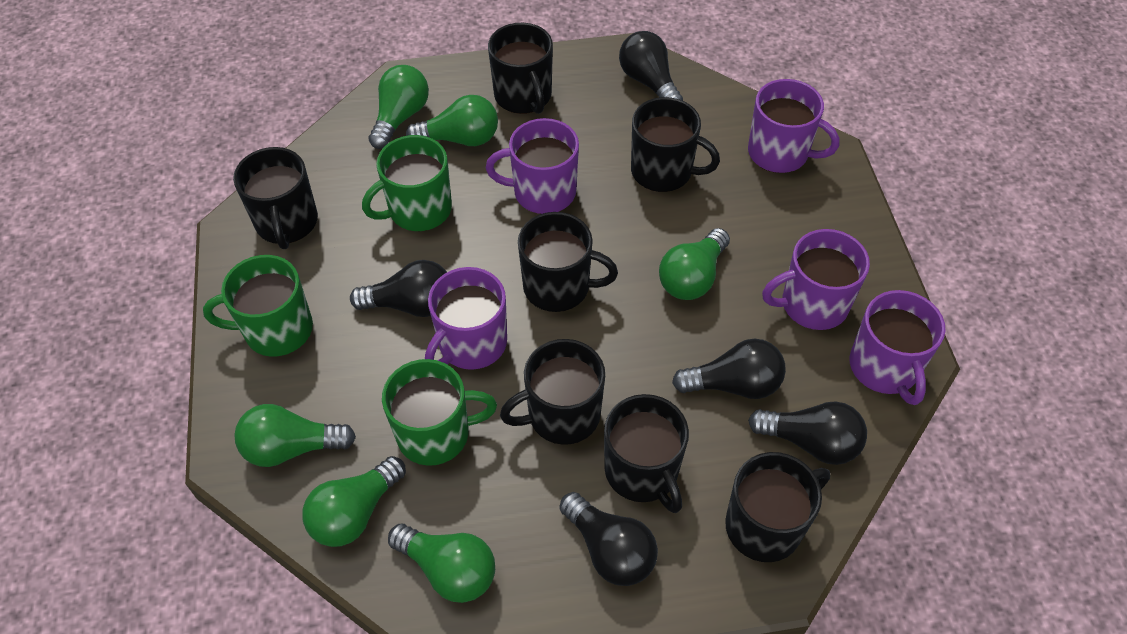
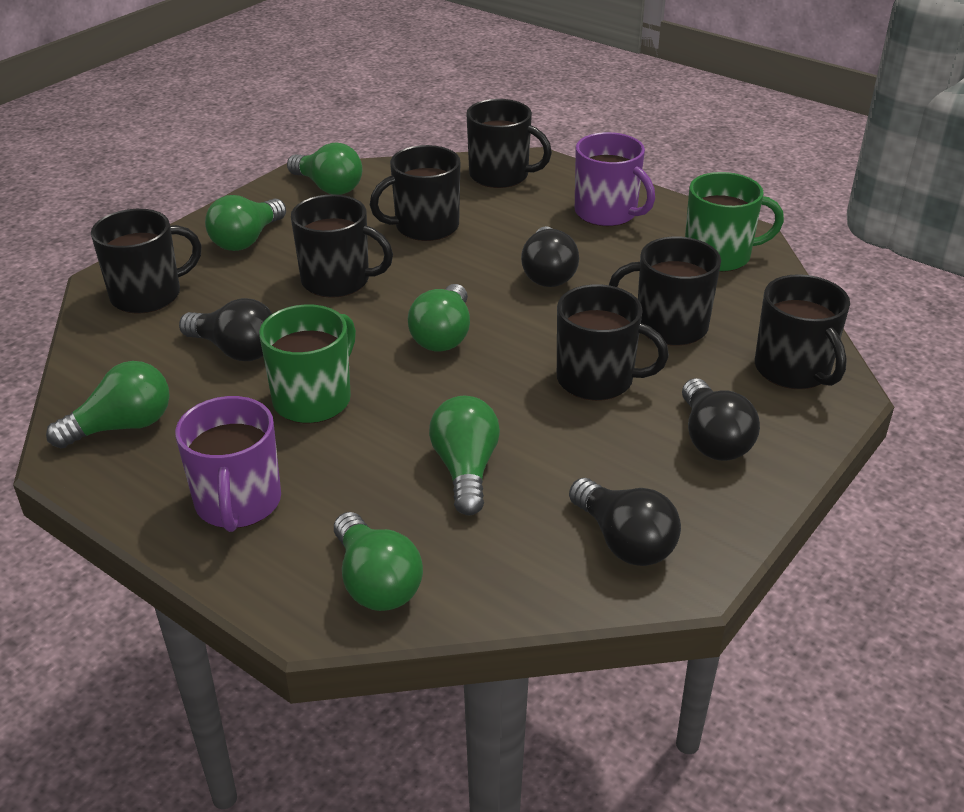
black light bulb: [350,260,447,317] [560,492,658,586] [619,31,683,101] [672,339,786,399] [748,402,867,465] = 5 -> [179,298,273,361] [521,226,579,287] [569,478,681,566] [682,378,760,461] = 4
green mug: [203,255,313,357] [362,135,452,231] [382,359,497,466] = 3 -> [259,304,356,424] [685,172,784,272] = 2
purple mug: [425,267,507,370] [486,118,579,214] [748,79,839,173] [762,229,870,330] [850,290,946,405] = 5 -> [175,396,281,532] [575,132,655,226] = 2

